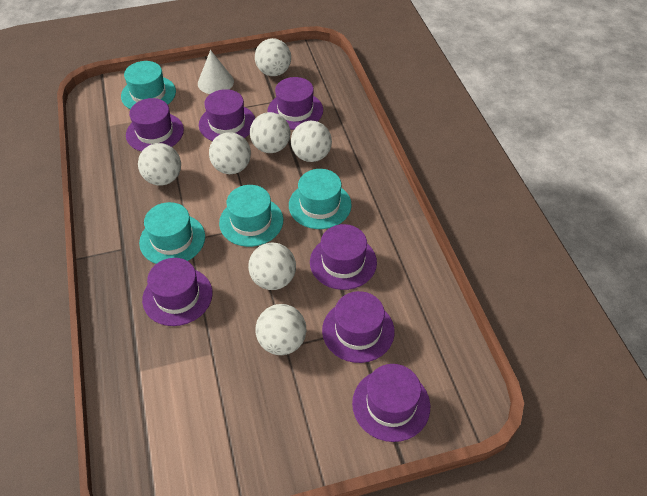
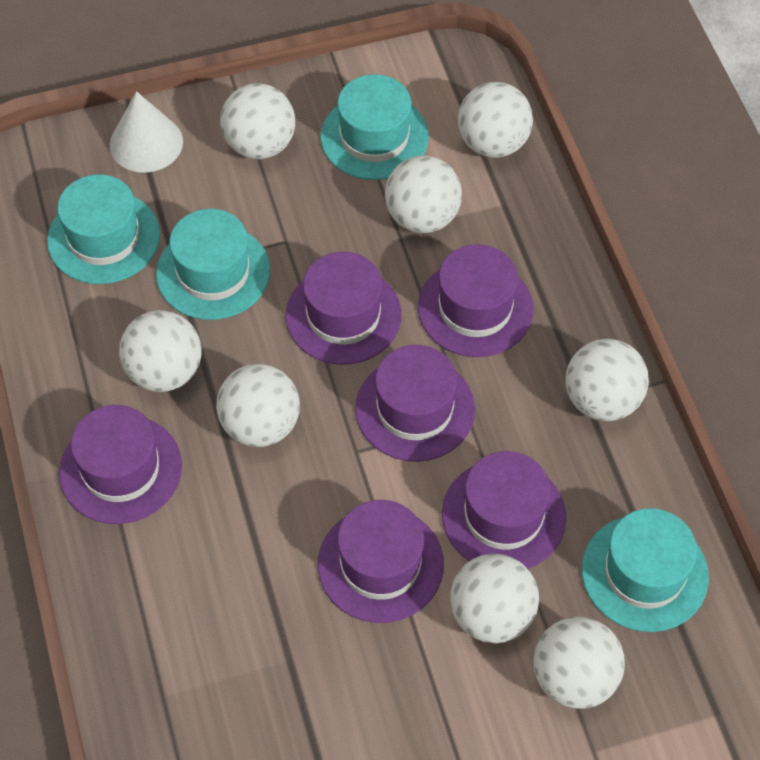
purple hat: [126,98,184,152] [142,258,213,326] [199,89,255,141] [267,77,323,130] [310,224,377,290] [322,291,395,363] [352,364,430,442] = 7 -> [59,405,182,524] [286,252,401,365] [318,500,444,623] [355,345,475,462] [418,244,533,357] [442,451,566,569] = 6
white ball: [138,143,181,186] [209,132,251,174] [248,242,296,290] [250,112,290,153] [255,38,291,76] [255,304,307,355] [291,121,332,162] = 7 -> [119,310,201,392] [216,364,300,447] [220,83,295,159] [385,156,462,233] [450,553,539,643] [458,82,533,158] [533,617,625,709] [566,339,649,421] = 8

